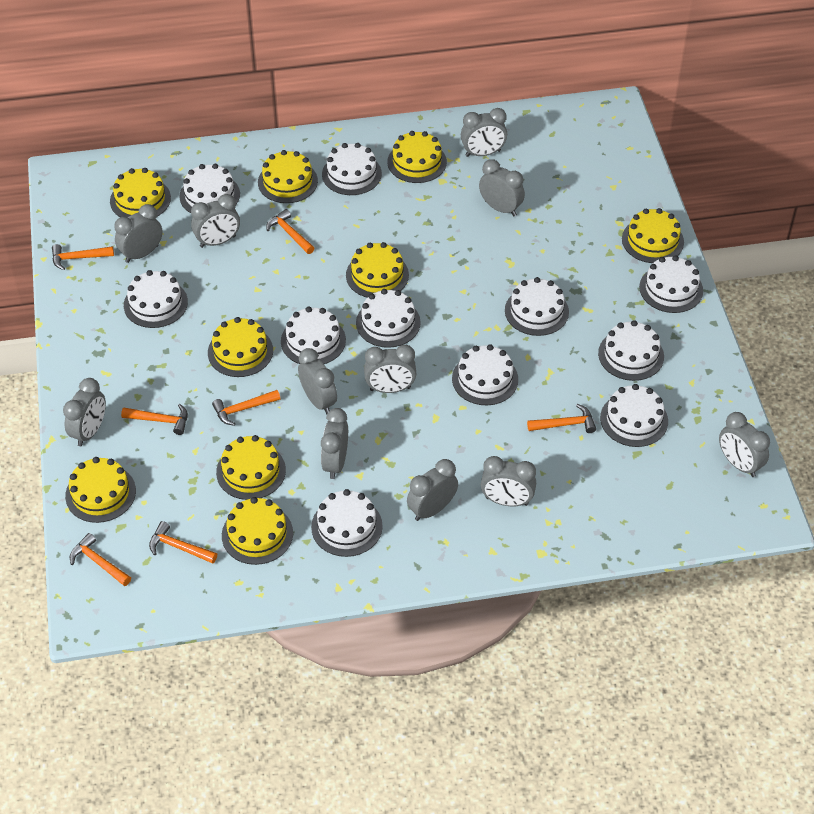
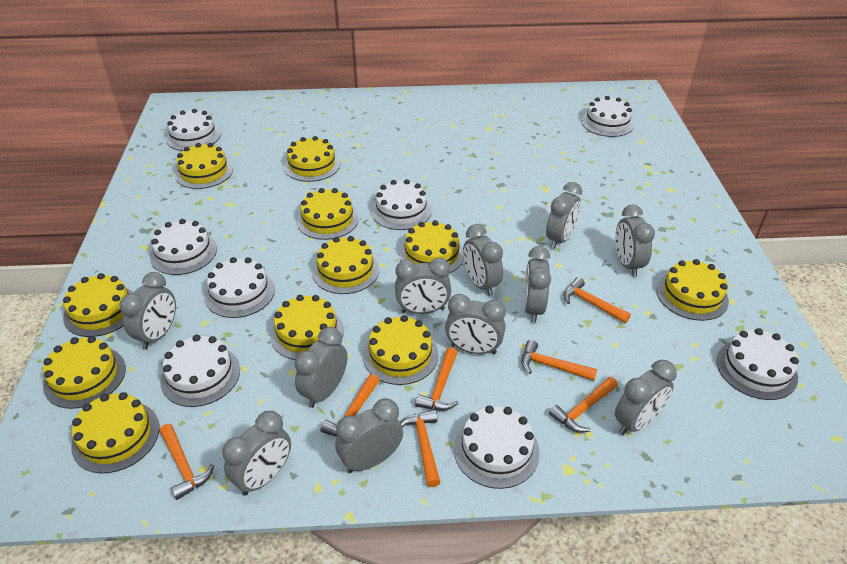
white cake: [124,270,188,328] [179,164,240,213] [281,307,346,364] [311,489,383,557] [322,143,382,195] [356,289,421,348] [452,344,518,405] [505,277,569,336] [598,320,664,381] [600,384,668,447] [639,255,703,313] = 11 -> [150,219,217,275] [160,335,240,407] [166,109,221,151] [204,257,275,318] [371,179,432,230] [454,405,540,489] [581,96,634,137] [716,328,799,400] = 8
yellow cake: [65,457,136,523] [110,168,171,218] [208,317,273,377] [216,435,286,500] [222,497,293,565] [258,150,318,203] [346,242,409,298] [387,131,447,183] [622,208,684,263] = 9 -> [43,336,126,409] [63,273,133,337] [71,392,160,473] [175,143,233,189] [270,295,344,360] [284,136,340,182] [297,188,359,240] [312,236,379,294] [363,315,438,385] [399,220,464,273] [657,259,729,321] = 11

